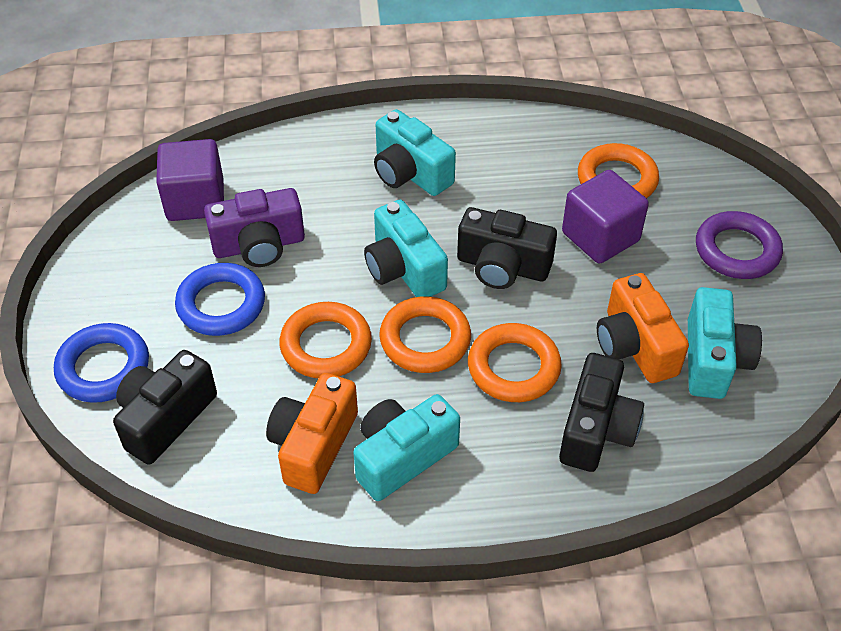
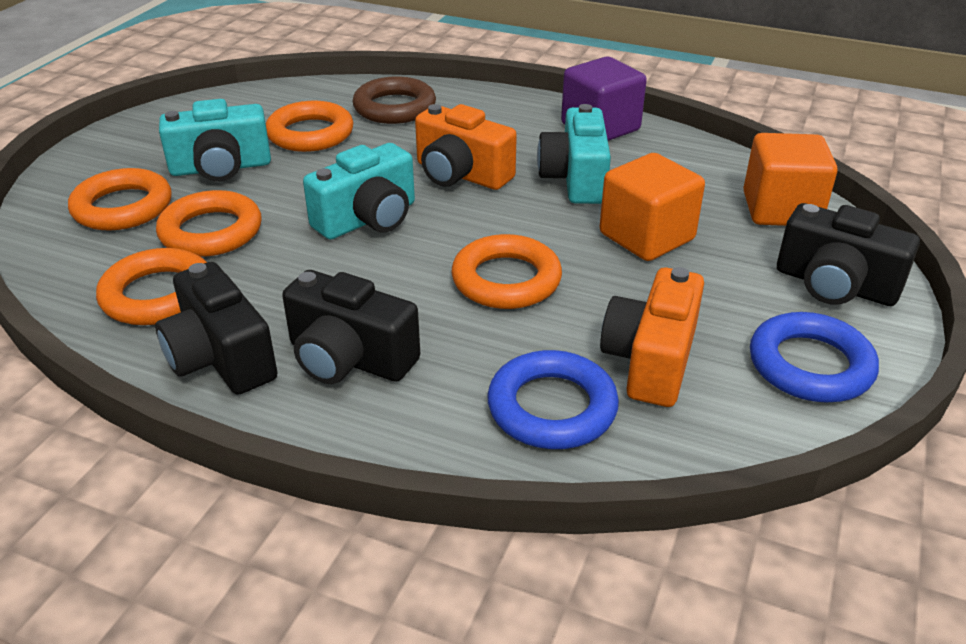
brown ring: none = 0 -> [353,76,436,124] = 1
orange cube: none = 0 -> [600,153,705,261] [743,133,838,226] = 2
orange ring: [279,302,372,379] [379,296,471,373] [468,323,562,402] [578,143,659,198] = 4 -> [68,168,172,230] [96,248,207,325] [156,190,262,257] [266,101,353,152] [451,234,562,309] = 5
purple camera: [204,188,305,267] = 1 -> none = 0
purple cube: [156,139,224,221] [562,170,649,264] = 2 -> [561,57,647,141] = 1
purple ring: [696,211,783,279] = 1 -> none = 0
turquoise camera: [353,394,460,501] [364,200,448,297] [374,109,456,196] [688,287,762,399] = 4 -> [159,99,271,181] [303,143,415,239] [537,104,611,204] = 3

